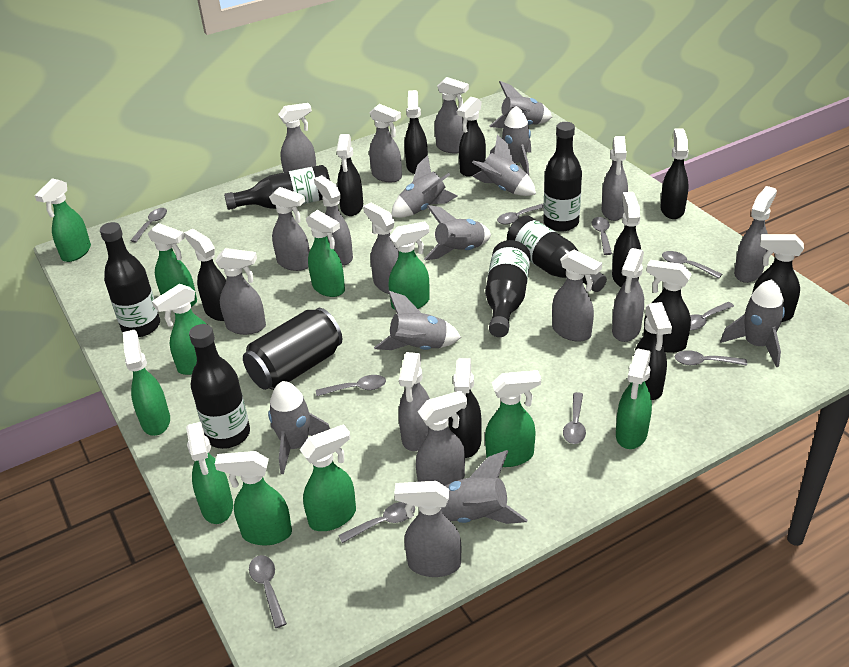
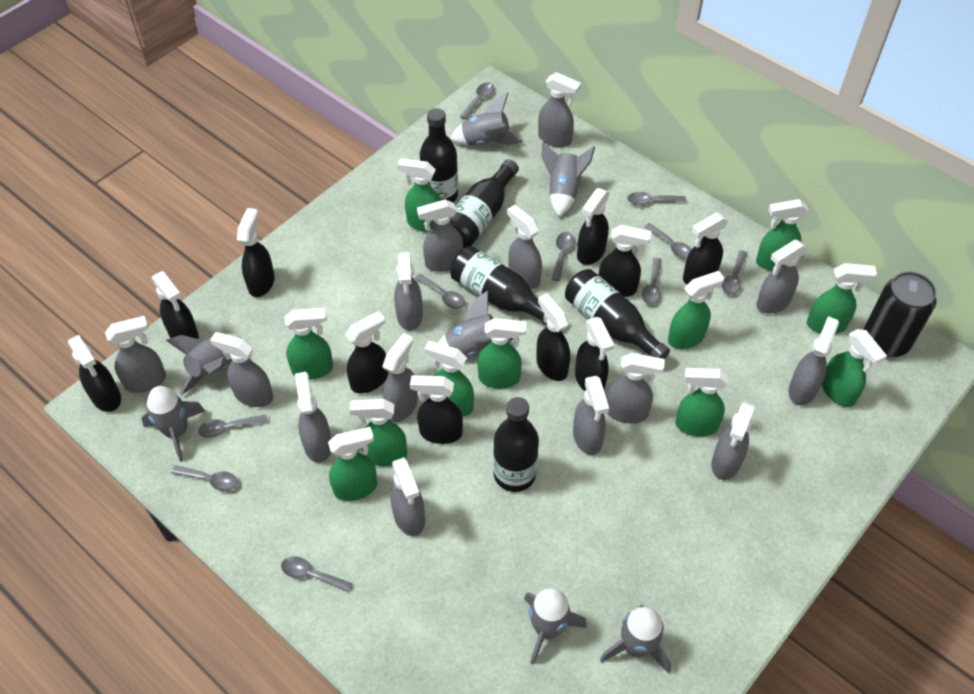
black bottle: [100,222,160,337] [189,324,250,449] [224,165,330,210] [485,240,531,337] [507,216,607,292] [543,122,582,232] = 6 -> [420,108,458,203] [450,159,519,248] [450,246,547,325] [493,397,539,492] [565,269,670,359] = 5
grey rocket: [268,381,330,474] [374,291,461,350] [391,155,457,218] [424,205,491,260] [441,450,527,524] [472,135,536,196] [490,81,552,128] [490,106,531,175] [720,279,785,367] = 9 -> [141,386,205,462] [166,334,243,395] [438,290,513,356] [450,93,523,146] [524,588,587,665] [542,142,595,217] [600,605,671,674] = 7

